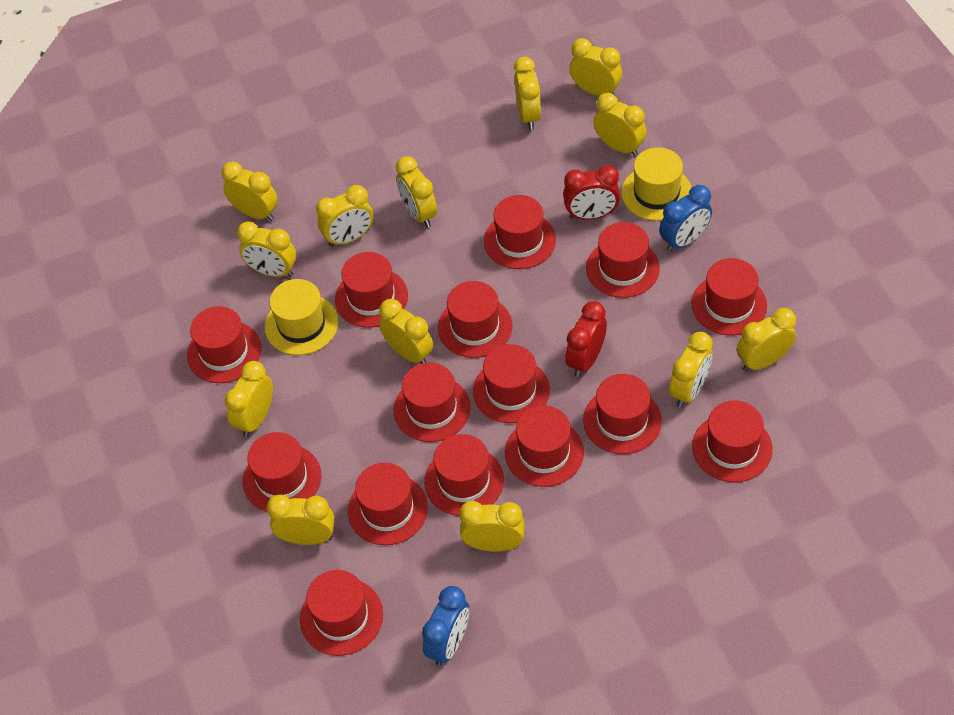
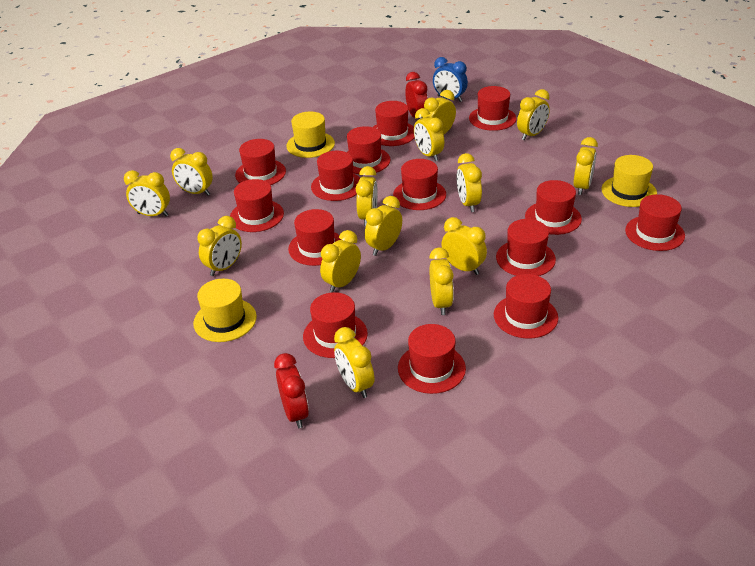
blue clock: [422,586,469,666] [659,185,712,252] = 2 -> [433,57,468,102] = 1
red hat: [187,306,261,383] [243,432,321,512] [300,570,383,656] [335,252,408,328] [348,463,428,545] [393,363,471,442] [424,434,504,516] [438,281,513,358] [473,344,550,423] [484,195,556,269] [505,405,584,487] [583,374,662,454] [586,222,660,298] [692,258,767,335] [692,400,773,482] = 15 -> [230,179,284,232] [235,139,286,185] [288,209,342,266] [303,292,368,358] [311,151,360,201] [347,126,391,174] [373,101,415,146] [393,159,446,210] [398,324,466,394] [469,86,517,131] [494,274,558,338] [496,219,556,276] [525,180,582,235] [625,194,685,251] = 14
yellow clock: [222,162,278,221] [225,361,273,437] [237,222,296,277] [267,494,335,545] [316,185,373,247] [379,299,433,363] [396,156,437,228] [459,501,525,552] [514,57,541,130] [570,38,622,96] [594,93,647,156] [669,332,713,408] [737,308,796,372] = 13 -> [124,170,170,217] [170,148,213,196] [197,216,242,276] [320,230,361,293] [334,327,374,398] [356,166,378,226] [365,196,402,256] [414,108,444,161] [423,90,456,135] [430,248,454,315] [441,217,487,275] [457,153,482,212] [517,89,550,140] [574,137,598,195] = 14
yellow hat: [265,279,338,355] [621,147,692,221] = 2 -> [193,279,257,342] [286,111,335,158] [601,155,657,207] = 3

